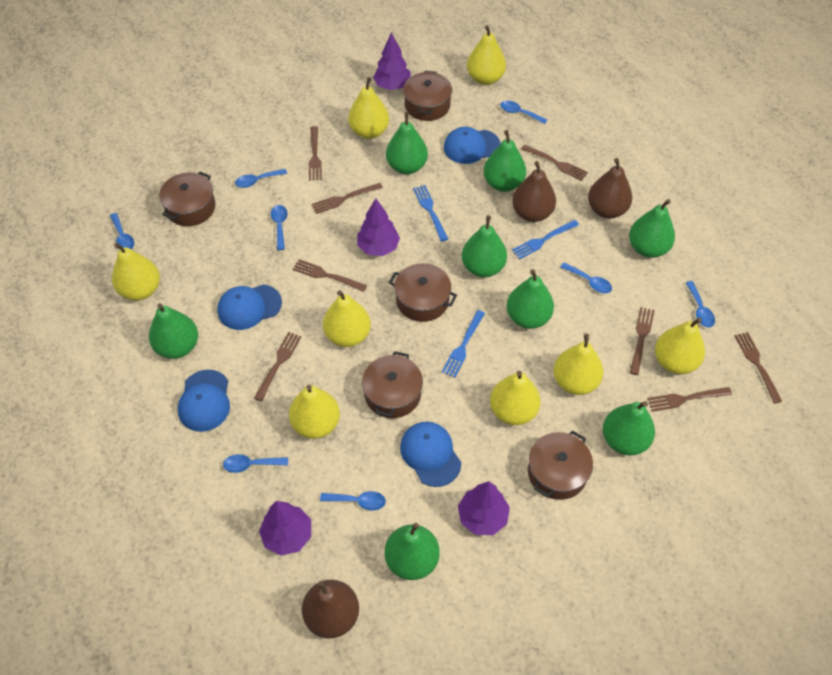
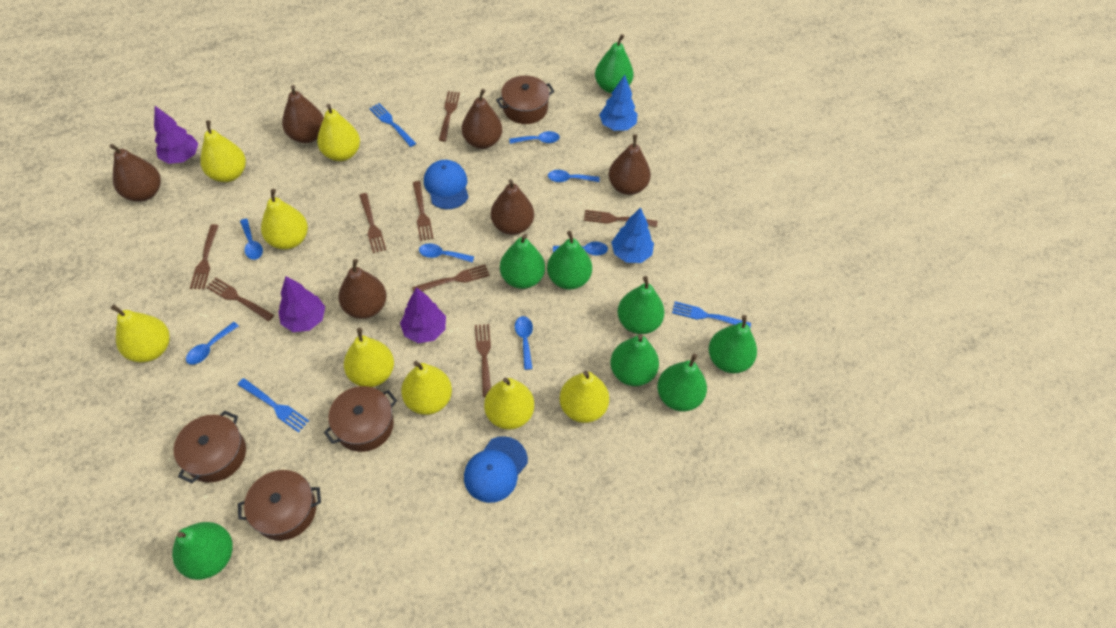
blue cap: [178,370,230,432] [217,284,282,330] [400,421,461,487] [444,127,501,164] = 4 -> [424,160,469,209] [464,436,528,503] = 2
blue spoon: [110,213,134,249] [223,454,288,473] [235,169,287,188] [271,205,288,250] [320,491,386,510] [500,101,547,124] [561,262,612,293] [686,281,715,327] = 8 -> [186,322,239,365] [240,218,263,260] [419,243,474,263] [509,131,560,144] [515,316,533,370] [548,170,600,182] [553,242,608,255] = 7
blue tree: none = 0 -> [599,75,637,131] [611,207,654,263] = 2
brown pear: [302,580,359,638] [512,161,556,222] [588,158,632,218] = 3 -> [110,144,161,202] [282,85,324,143] [338,259,387,319] [462,89,502,149] [491,179,534,235] [609,134,651,195] = 6
brown pot: [159,172,216,226] [362,351,423,418] [389,263,457,322] [403,71,452,121] [528,430,593,500] = 5 -> [174,410,246,483] [238,470,321,541] [324,386,397,452] [496,76,554,124] = 4
purple tree: [259,501,311,556] [357,198,400,256] [373,33,411,90] [458,481,510,535] = 4 -> [154,106,198,164] [278,276,325,332] [400,287,446,343] = 3

